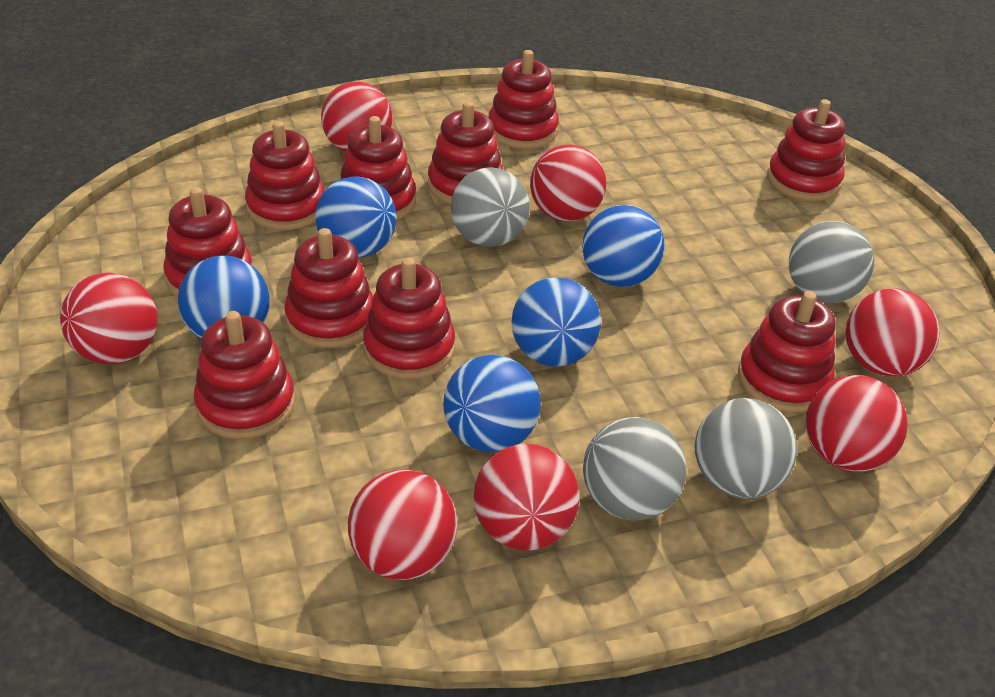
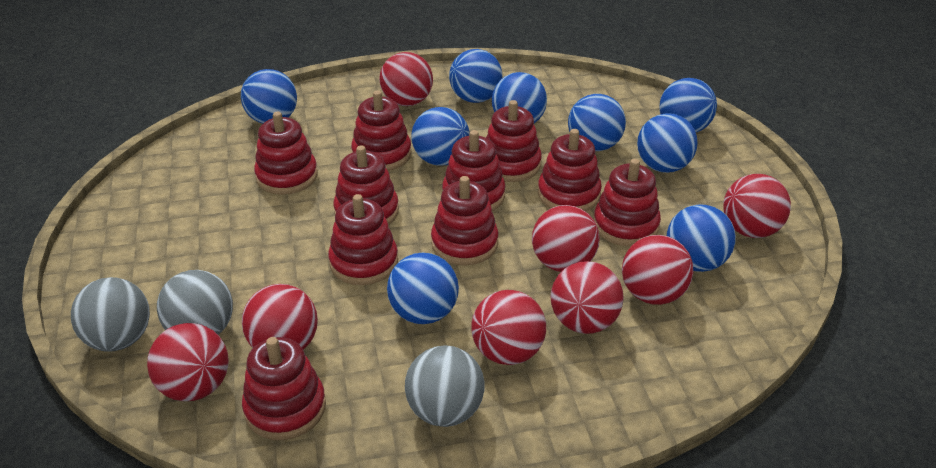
blue ball: [178,256,270,339] [315,176,397,257] [443,355,541,452] [512,277,601,367] [582,205,665,287] = 5 -> [241,69,297,123] [387,253,459,324] [411,107,470,166] [449,49,502,103] [492,72,547,123] [568,94,626,151] [637,113,698,173] [660,78,717,132] [667,205,736,272] = 9
grey ball: [451,167,530,247] [583,417,686,520] [695,398,797,499] [789,221,875,303] = 4 -> [71,277,150,352] [157,270,233,335] [405,345,485,427] = 3
red ball: [60,273,158,364] [321,82,393,152] [348,469,457,580] [473,444,579,551] [530,144,607,222] [805,375,908,472] [845,289,940,377] = 7 -> [147,323,229,401] [242,284,318,350] [379,52,433,106] [471,290,546,365] [532,205,600,272] [550,261,624,334] [622,235,693,305] [723,174,791,238] = 8

